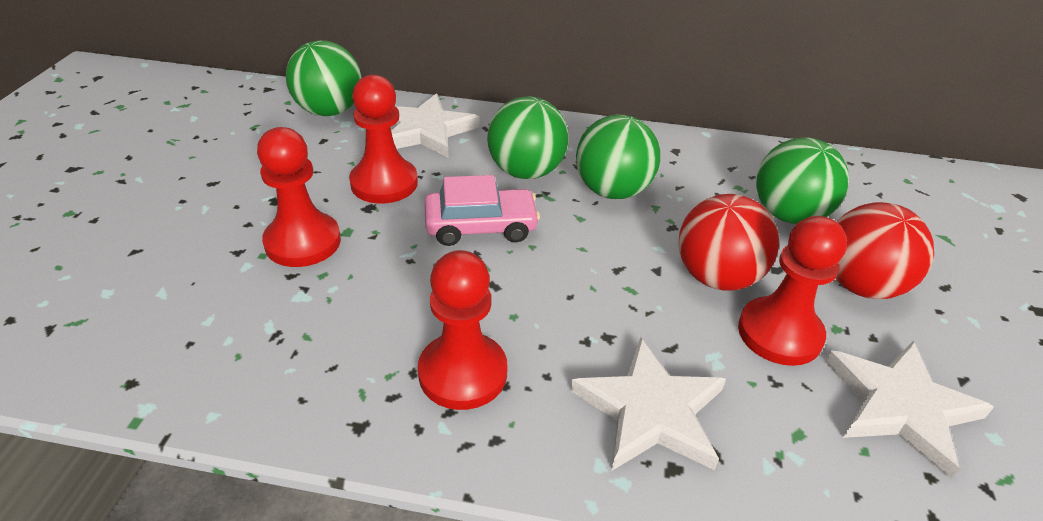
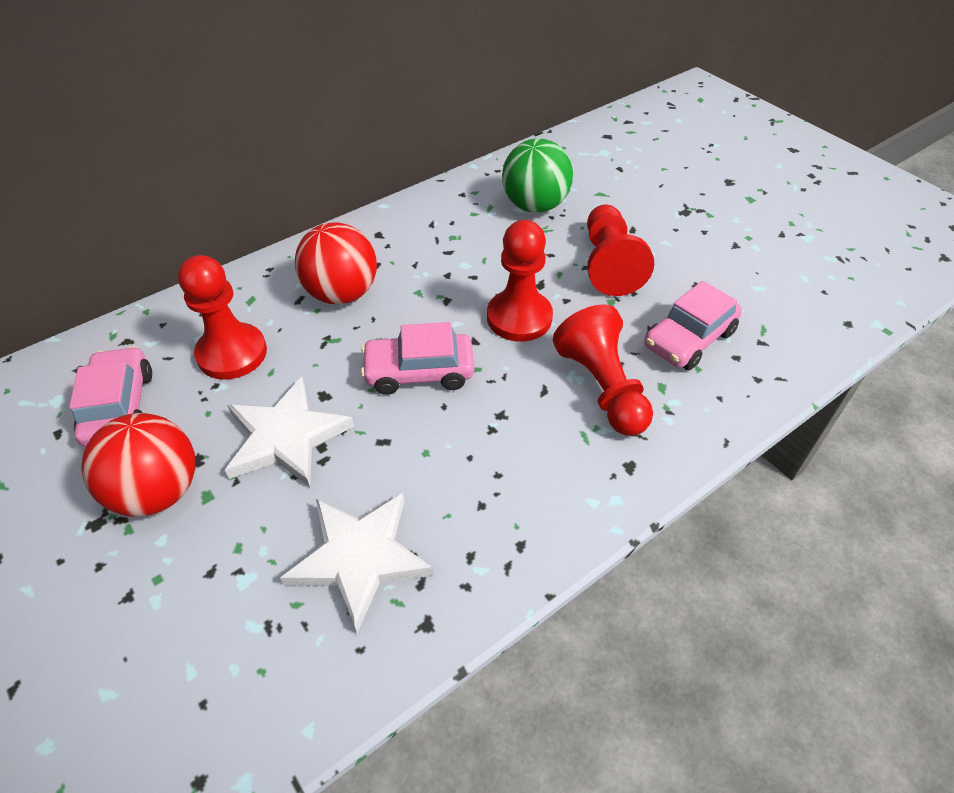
green ball: [286,41,362,116] [487,96,569,179] [576,114,660,199] [756,138,849,224] = 4 -> [502,138,573,213] = 1
pink car: [424,175,540,246] = 1 -> [69,346,152,447] [361,322,474,395] [644,281,742,370] = 3
white star: [391,94,480,158] [570,337,726,471] [825,341,994,479] = 3 -> [225,377,354,487] [280,493,434,633] = 2

